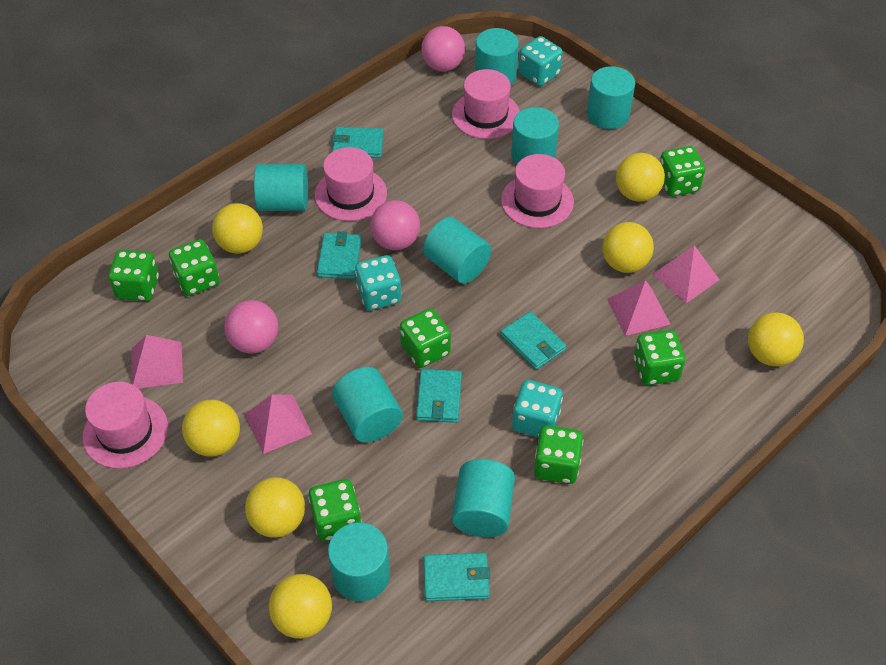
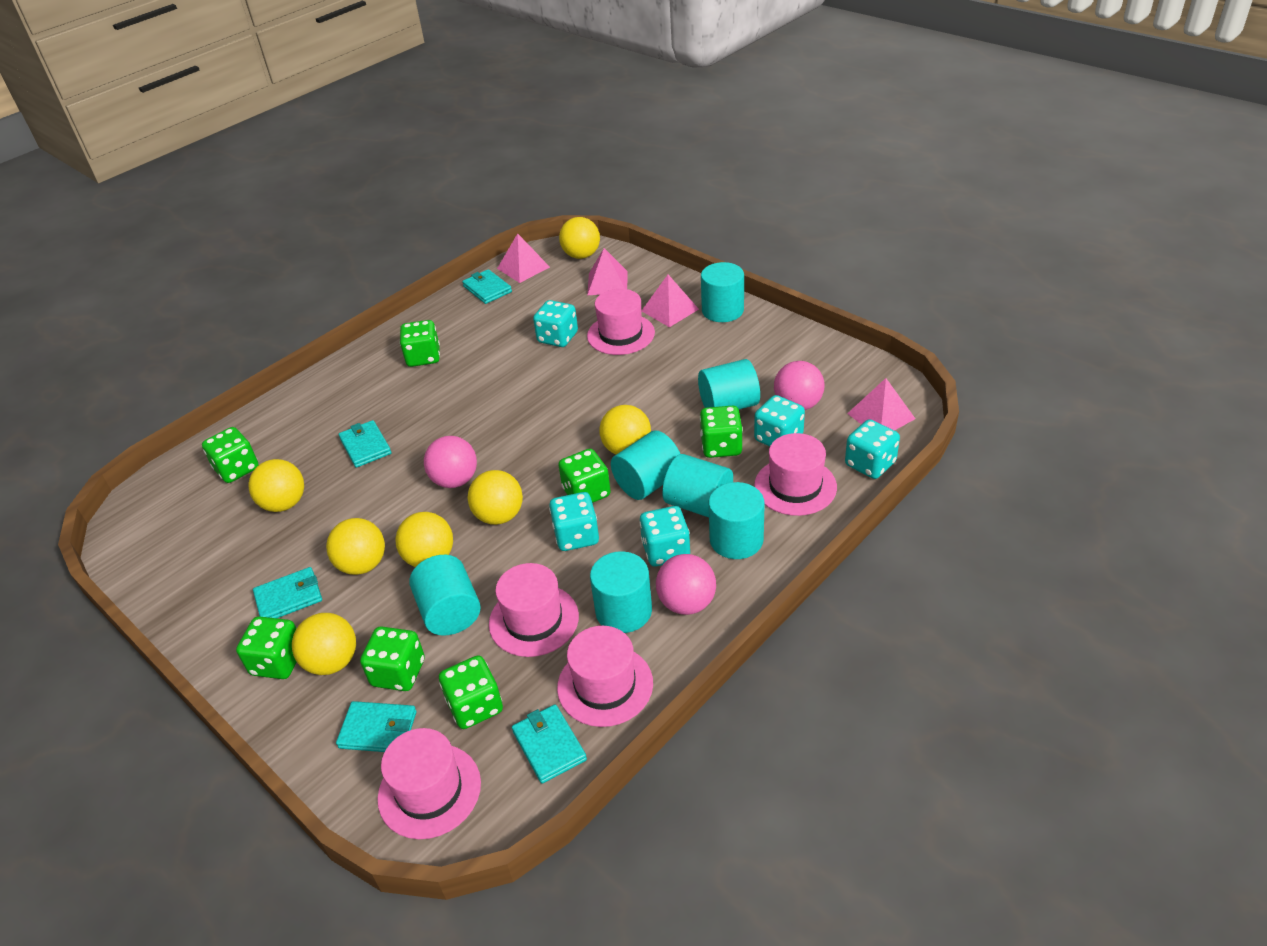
pink hat: [82,382,168,469] [315,147,387,221] [452,69,520,139] [501,154,574,228] = 4 -> [377,728,481,839] [489,563,579,657] [557,626,653,727] [587,289,655,355] [754,433,837,516] = 5
turquoise cylinder: [254,164,308,211] [328,522,390,601] [332,367,403,442] [423,217,491,284] [452,459,515,537] [475,28,519,84] [511,107,559,165] [587,66,635,129] = 8 -> [409,555,481,636] [590,551,652,633] [611,430,680,500] [662,454,733,517] [698,359,760,409] [701,262,744,322] [709,482,765,559] = 7
turquoise dice: [355,255,402,310] [512,380,563,438] [518,36,563,86] = 3 -> [533,300,578,347] [549,492,599,551] [640,506,690,566] [754,395,805,447] [845,419,900,479] = 5

